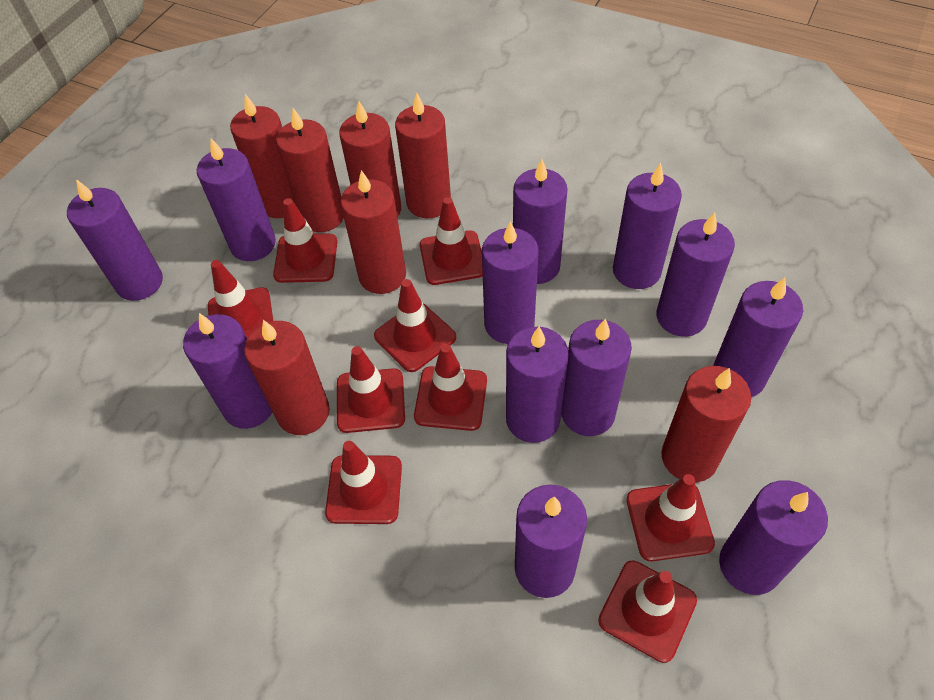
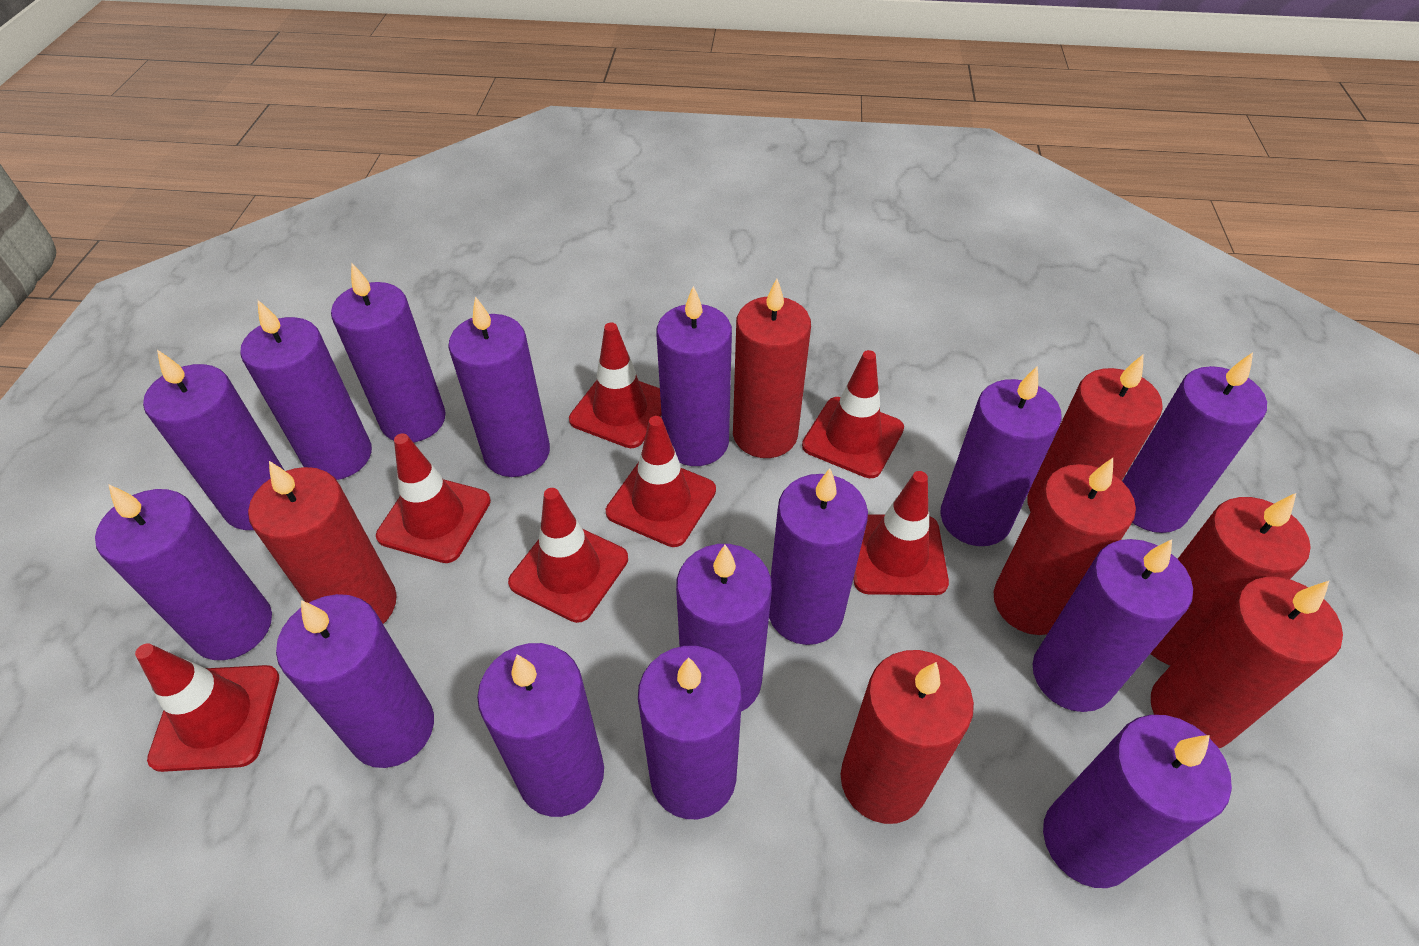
purple candle: [67,179,163,301] [183,313,272,429] [197,138,276,261] [482,221,539,344] [506,327,569,443] [513,159,568,284] [515,484,587,598] [561,319,632,436] [613,163,682,289] [656,212,735,337] [713,278,803,397] [719,480,828,595] = 12 -> [95,484,272,660] [143,350,285,530] [240,300,372,480] [276,594,434,768] [331,263,446,443] [448,296,550,477] [477,643,604,817] [638,646,742,819] [656,286,732,466] [676,544,772,712] [769,468,868,645] [940,366,1062,546] [1032,539,1193,712] [1043,715,1232,888] [1122,352,1267,533] = 15
red traffic cone: [208,260,273,338] [273,198,337,283] [325,441,402,524] [337,346,405,433] [374,279,456,372] [414,344,487,431] [420,197,483,285] [598,561,697,663] [626,474,715,561] = 9 -> [135,643,279,772] [376,434,491,563] [508,488,628,623] [569,323,662,448] [606,416,716,547] [802,350,904,478] [853,471,949,595] = 7

